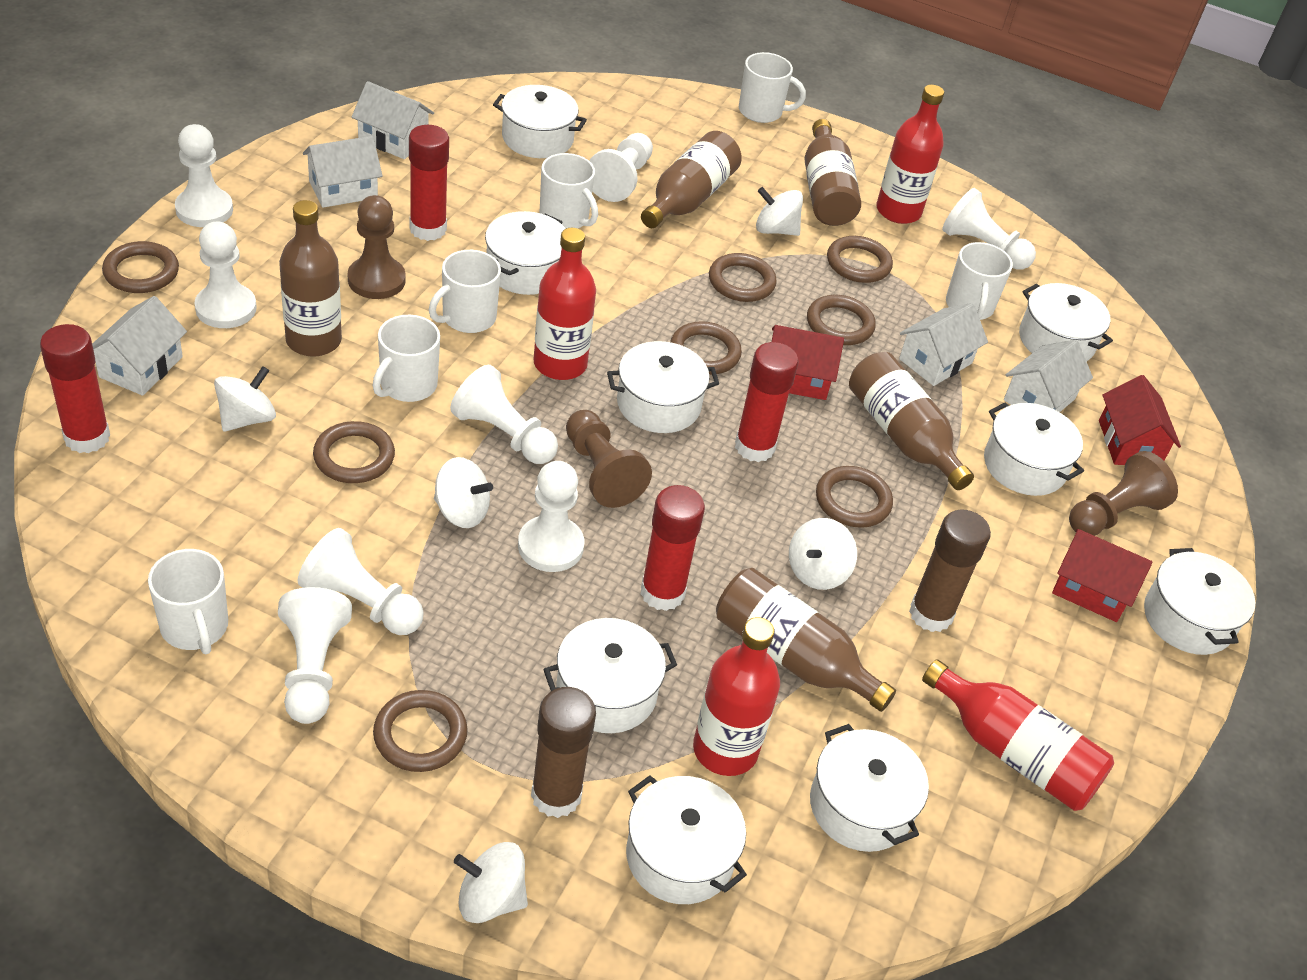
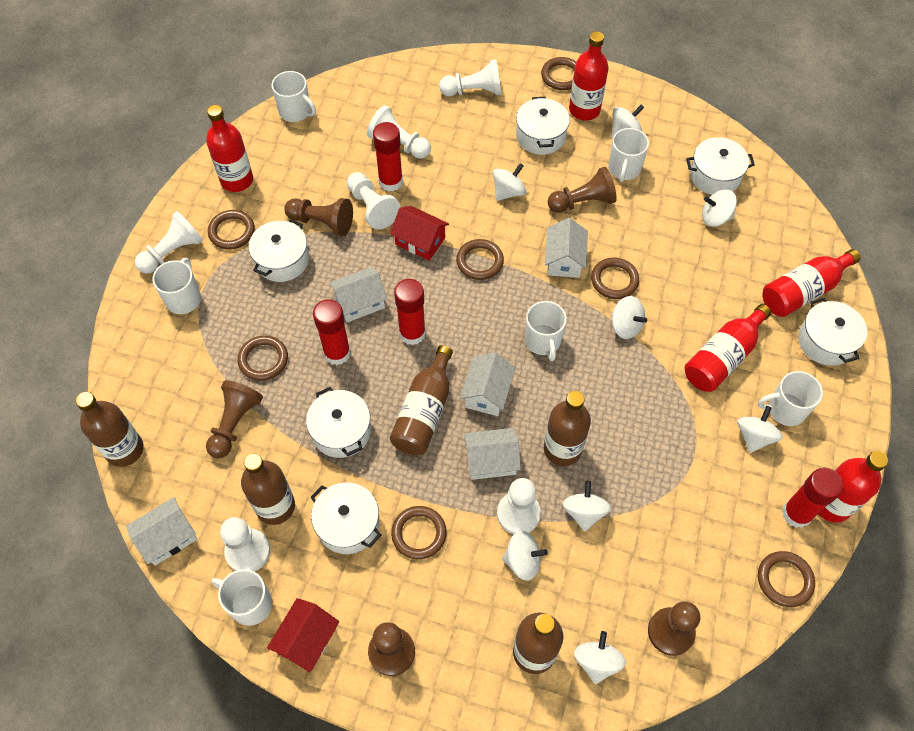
brown glue stick: [531,687,596,818] [909,509,991,632] = 2 -> none = 0
brown pawn: [348,195,406,299] [566,410,652,508] [1069,451,1178,536] = 3 -> [206,380,263,459] [284,198,353,236] [368,622,415,676] [548,167,617,213] [648,602,700,656] = 5
brown ring: [102,241,179,293] [313,421,395,483] [373,690,468,772] [670,321,742,375] [709,253,777,302] [807,295,876,345] [816,466,893,528] [827,236,893,283] = 8 -> [208,210,255,250] [238,335,288,381] [391,506,447,559] [456,239,504,280] [541,57,576,90] [591,257,639,299] [758,551,815,607] = 7
red bottle: [534,228,596,380] [693,617,780,776] [876,85,944,224] [922,659,1114,811] = 4 -> [206,105,253,192] [569,31,609,120] [685,304,771,392] [763,249,861,317] [819,451,888,523] = 5
red house: [772,325,844,400] [1052,529,1152,622] [1099,375,1181,465] = 3 -> [267,598,339,672] [390,206,449,261] = 2
white pawn: [175,124,233,227] [194,222,257,328] [278,587,352,724] [298,528,424,635] [450,365,558,464] [518,461,584,572] [589,133,653,202] [942,188,1036,270] = 8 -> [135,211,203,274] [220,517,270,572] [347,172,401,230] [367,105,431,159] [439,59,502,96] [497,478,541,534] = 6
white pot: [485,211,566,295] [493,85,587,158] [543,618,677,733] [607,341,719,433] [626,775,747,904] [810,724,929,852] [984,402,1084,496] [1019,283,1113,361] [1144,548,1255,655] = 9 -> [248,219,309,282] [306,387,371,458] [311,482,381,554] [516,97,570,155] [686,137,755,195] [798,298,867,366] = 6
white spinning top: [214,366,276,432] [434,457,493,528] [454,842,528,923] [756,187,803,236] [789,518,857,590] = 5 -> [493,163,526,201] [502,531,548,581] [563,481,611,532] [574,631,626,684] [611,296,647,339] [612,105,644,138] [702,189,737,227] [737,406,783,453] = 8

